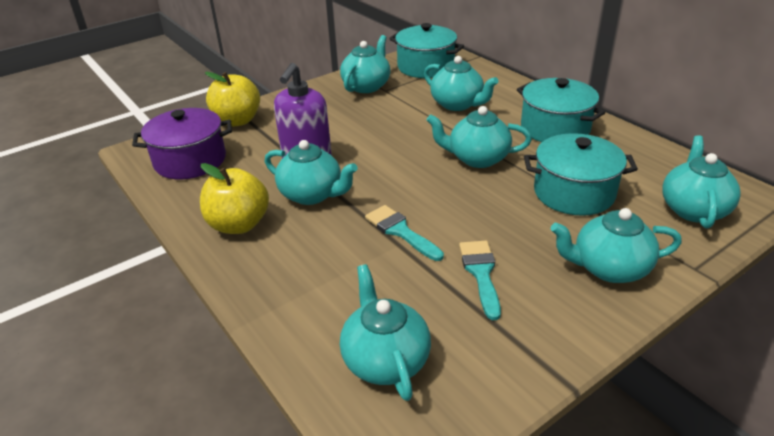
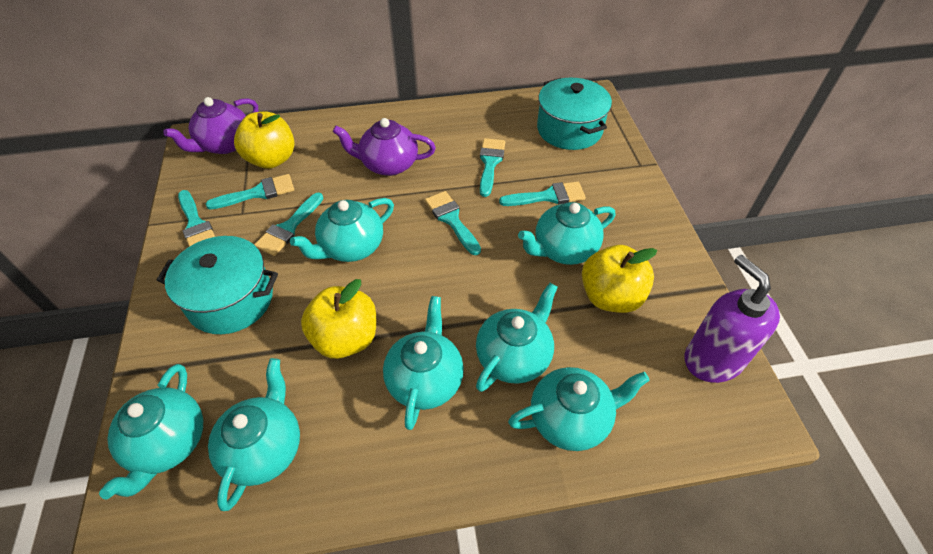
purple pot: [132,108,232,179] = 1 -> none = 0
purple teapot: none = 0 -> [163,97,258,154] [332,118,436,176] = 2
turquoise brush: [365,205,444,261] [459,241,501,320] = 2 -> [178,190,215,247] [206,174,294,209] [254,193,324,256] [425,191,481,255] [480,138,505,197] [499,182,586,206] = 6
turquoise pot: [389,23,464,78] [517,78,605,142] [524,133,638,216] = 3 -> [157,236,278,334] [537,78,612,150] = 2
yellow apple: [200,163,269,234] [205,72,260,127] = 2 -> [234,112,294,169] [301,279,376,359] [582,245,657,313] = 3

